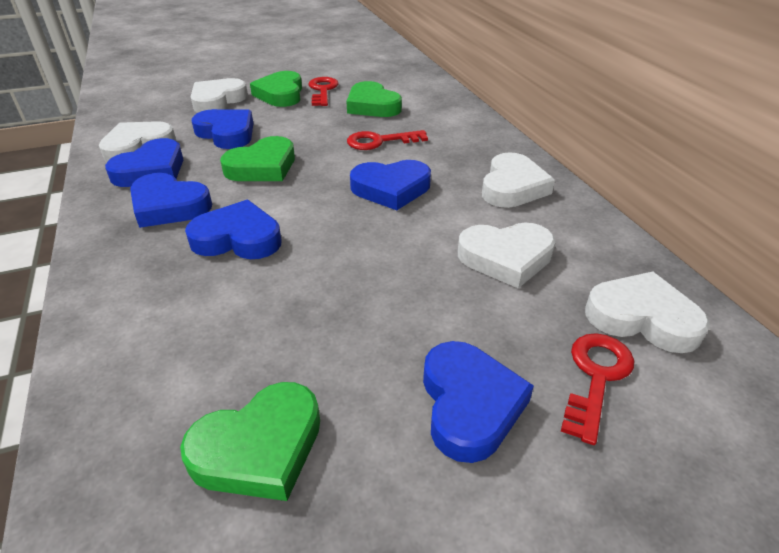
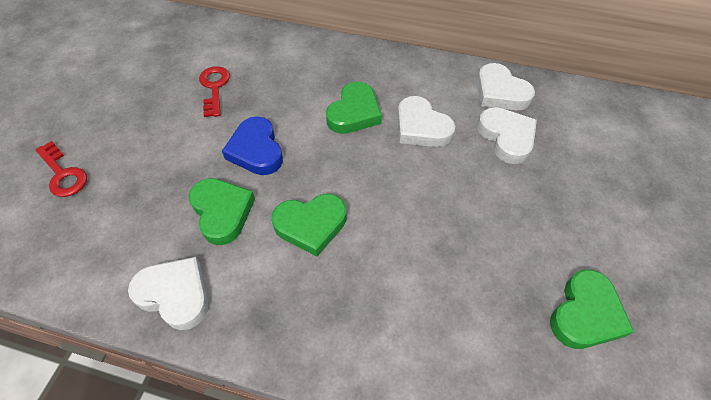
blue heart: [105,138,183,187] [130,173,212,228] [185,200,282,259] [192,109,253,149] [350,160,431,210] [423,341,534,463] = 6 -> [222,116,283,175] = 1
red key: [309,77,338,106] [347,130,428,150] [561,333,634,445] = 3 -> [35,141,87,197] [199,66,230,117] = 2
white heart: [99,121,176,162] [191,78,248,113] [458,223,556,288] [482,152,555,208] [585,271,710,353] = 5 -> [128,257,208,330] [398,96,455,147] [477,63,535,110] [477,107,537,164] = 4

